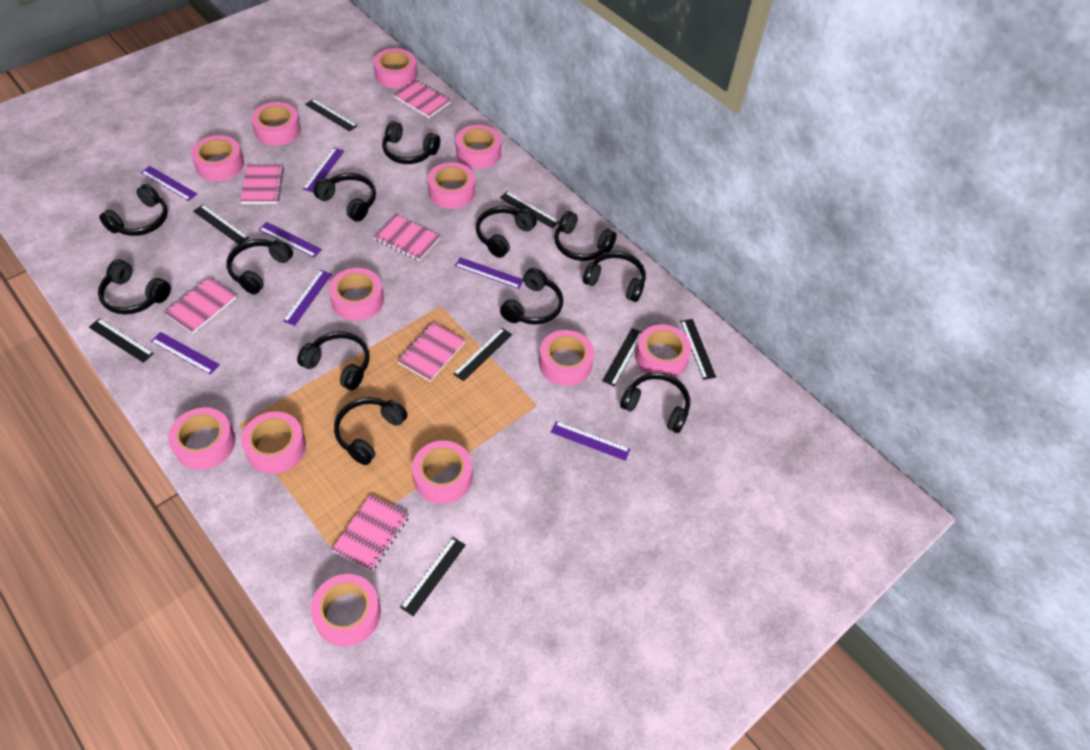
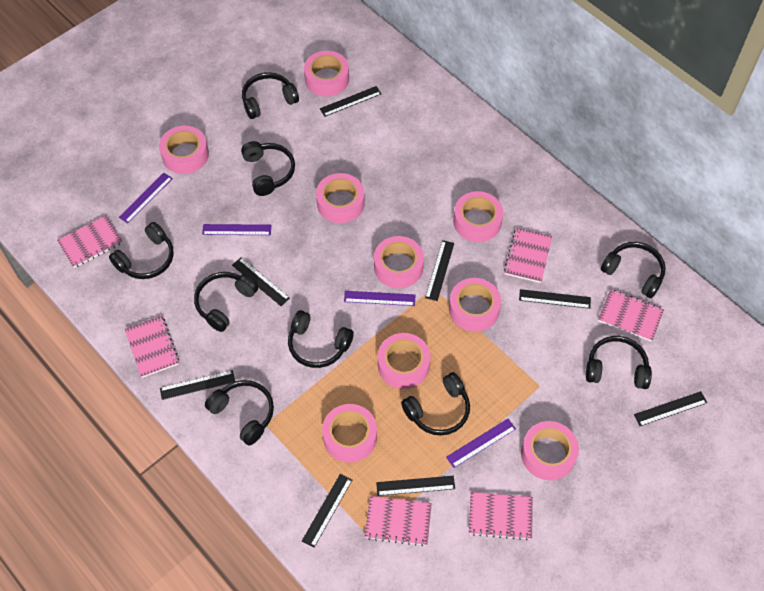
black headphones: [98,260,171,314] [99,184,168,236] [226,239,293,294] [297,331,370,390] [313,173,376,222] [334,397,408,465] [382,121,440,164] [476,206,537,258] [500,268,563,325] [554,211,617,261] [583,251,646,302] [620,372,690,433] = 12 -> [109,222,174,279] [194,272,258,332] [205,380,274,446] [241,141,295,196] [242,72,299,119] [288,310,354,368] [401,372,470,436] [586,336,652,389] [601,242,666,298] = 9
pink tape: [168,407,235,470] [191,135,244,181] [241,411,306,474] [251,102,301,146] [311,574,381,646] [329,268,384,321] [373,48,417,88] [412,440,473,504] [428,162,475,209] [456,125,501,169] [539,330,594,386] [635,324,692,377] = 12 -> [159,126,209,174] [304,51,349,96] [316,173,365,223] [322,404,377,463] [374,236,424,288] [378,333,430,389] [449,278,501,332] [453,191,503,242] [521,421,579,480] = 9
purple ruler: [141,166,197,201] [151,332,220,374] [258,222,322,257] [283,270,332,326] [303,148,344,193] [455,257,523,289] [551,421,630,461] = 7 -> [119,173,173,223] [202,224,271,235] [344,291,415,306] [446,419,516,468] = 4

